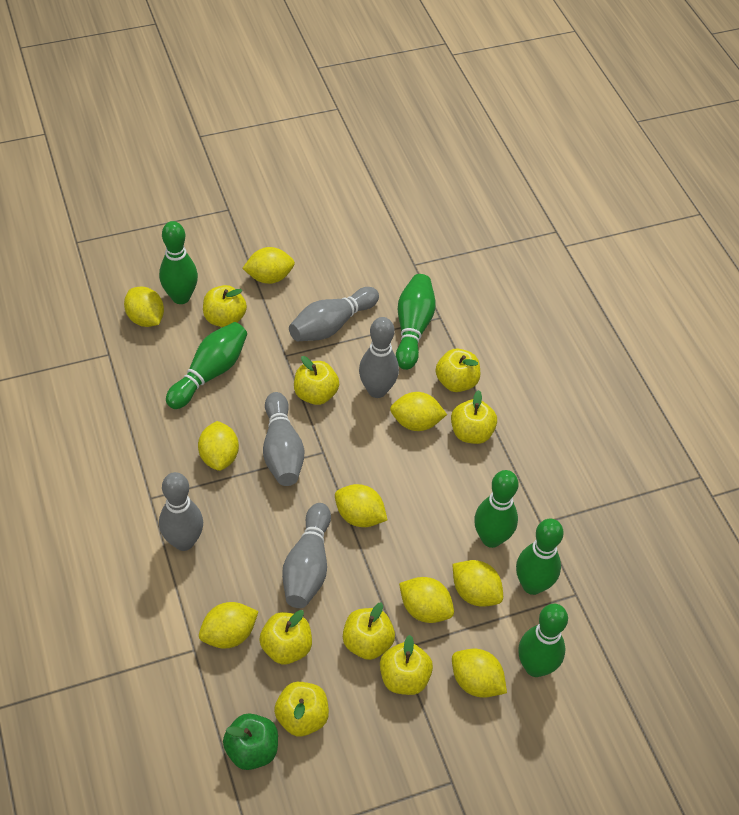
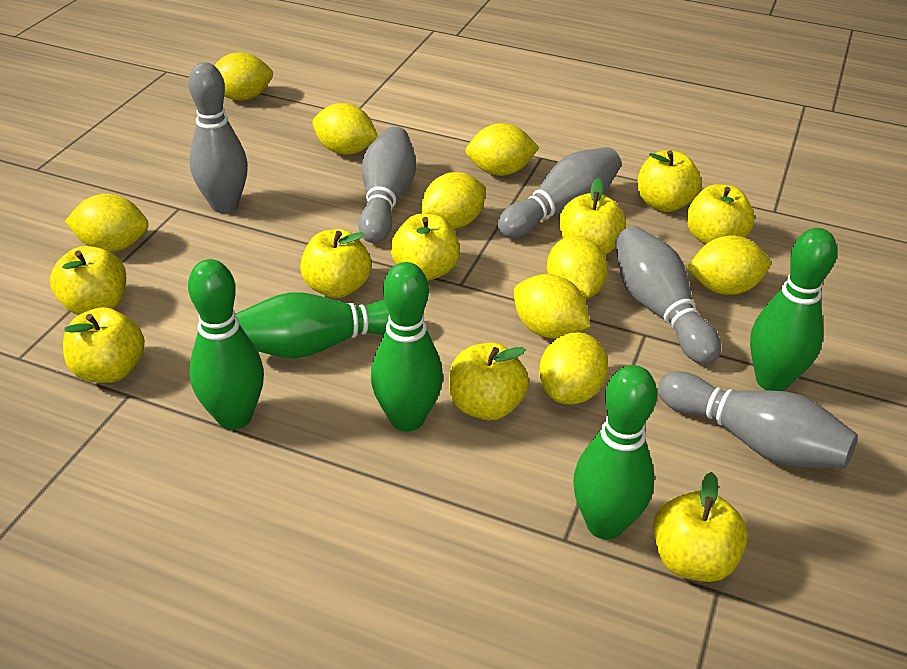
green apple: [223,713,278,770] = 1 -> none = 0
green bowling pin: [159,221,198,304] [166,322,247,409] [396,274,436,370] [474,470,519,548] [516,519,564,595] [518,604,568,677] = 6 -> [188,259,264,430] [235,292,389,358] [371,262,443,432] [573,365,657,540] [750,228,837,391] = 5
yellow apple: [203,285,247,327] [259,610,312,664] [274,682,329,736] [294,356,339,405] [343,602,395,660] [380,635,433,695] [436,349,480,392] [451,390,497,444] = 8 -> [50,246,126,315] [63,307,145,383] [300,229,371,298] [391,214,460,281] [449,343,529,420] [559,178,626,255] [637,150,701,212] [653,472,748,582] [686,184,754,245] = 9

